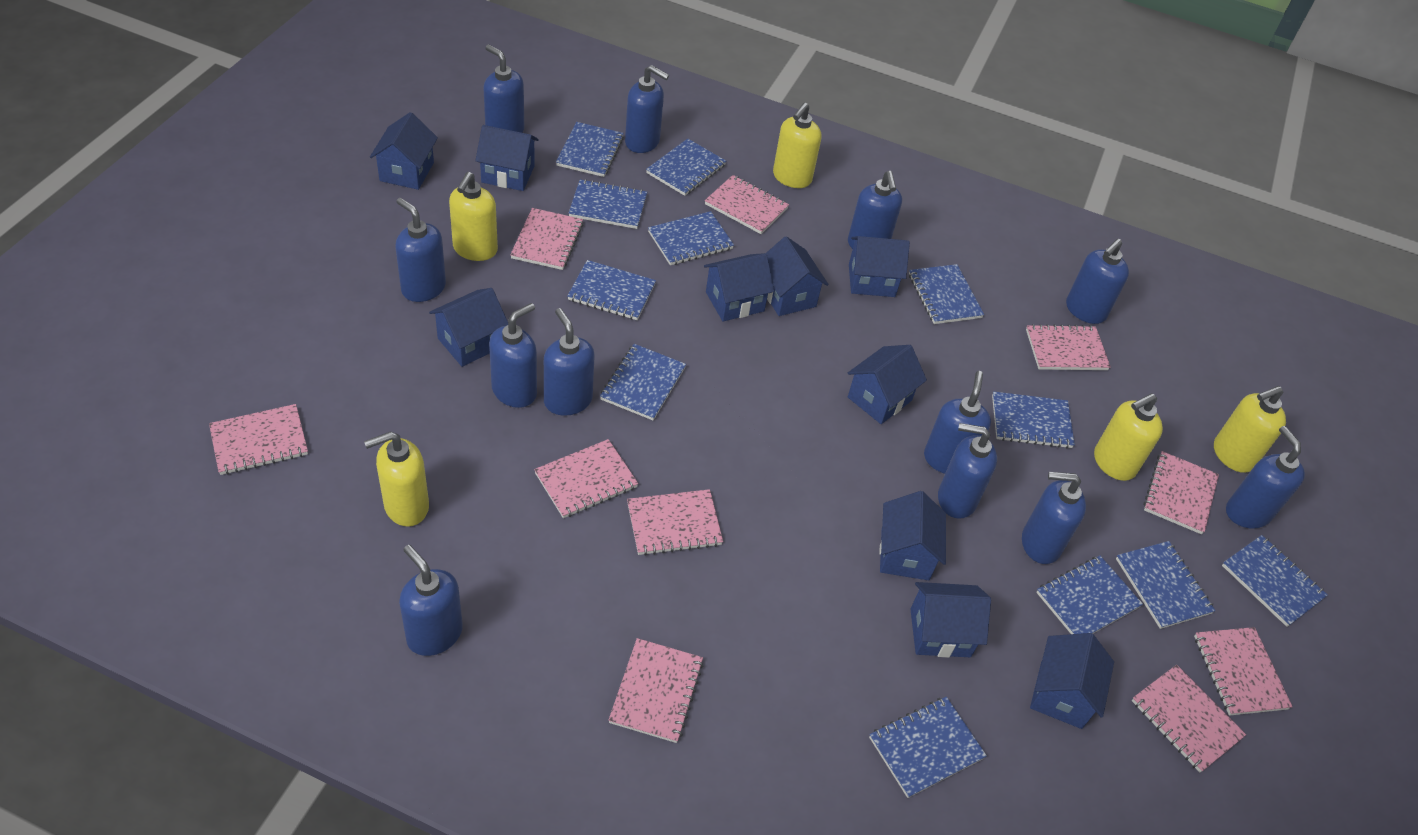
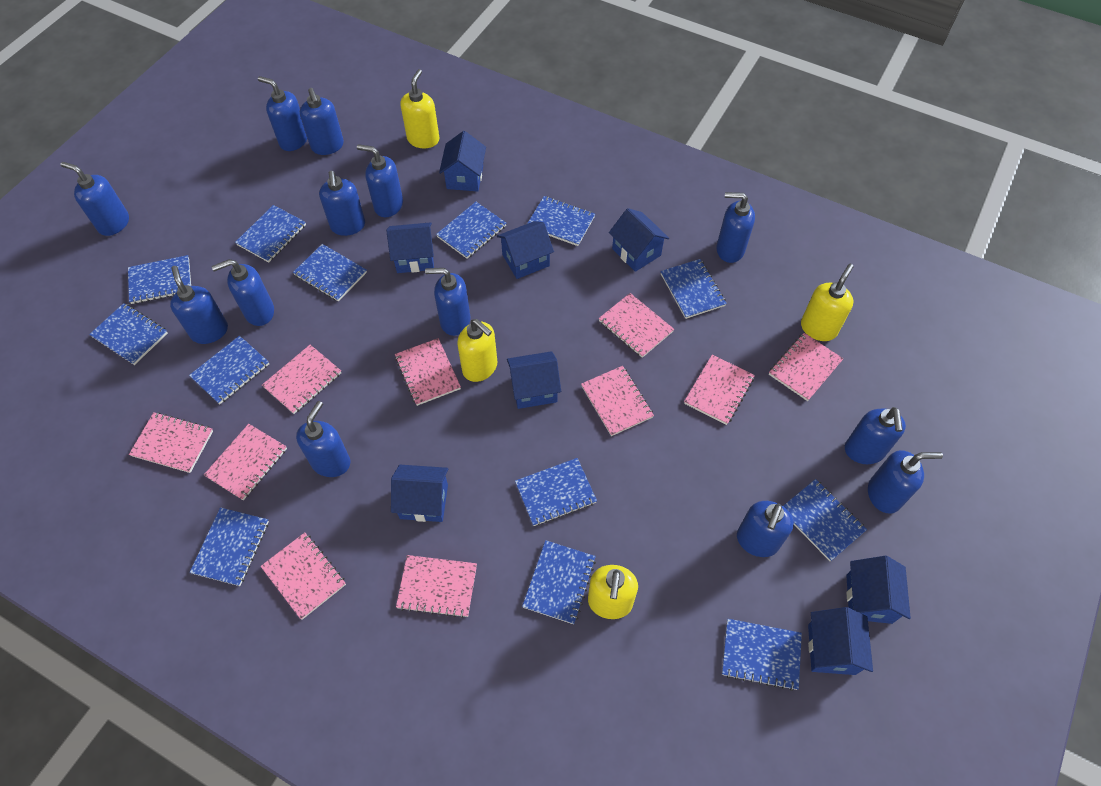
blue house: [370,112,438,190] [429,288,508,367] [475,125,539,191] [704,253,774,321] [766,236,829,316] [848,345,927,424] [849,236,910,297] [879,491,946,580] [910,582,991,658] [1030,633,1114,729] = 10 -> [386,222,434,273] [391,465,448,522] [439,131,486,192] [497,221,554,279] [507,351,561,409] [609,208,669,272] [808,607,873,675] [846,556,911,624] = 8
blue notebook: [556,122,624,177] [567,260,656,320] [569,179,647,229] [600,344,686,420] [646,138,726,196] [648,211,734,265] [869,697,987,798] [909,264,984,324] [992,391,1075,449] [1036,556,1143,634] [1116,541,1216,629] [1222,535,1328,627] = 12 -> [89,303,168,365] [128,255,191,304] [189,336,269,404] [190,507,269,586] [235,205,306,262] [293,244,367,301] [436,202,506,259] [515,458,597,526] [522,540,596,624] [527,196,595,246] [661,259,727,319] [722,619,802,691] [783,479,867,561] = 13
blue soap dispenser: [395,198,446,302] [399,545,463,656] [483,45,524,133] [489,303,537,408] [544,308,594,416] [625,65,669,153] [848,171,902,249] [924,371,991,474] [938,423,997,519] [1022,472,1086,564] [1066,239,1129,324] [1226,426,1305,529] = 12 -> [61,162,129,236] [170,266,228,344] [211,259,274,326] [258,76,307,151] [296,401,350,477] [300,88,344,155] [319,171,365,236] [357,144,403,217] [425,268,470,336] [716,192,755,263] [737,501,794,557] [845,407,906,464] [868,450,943,513] = 13
yellow soap dispenser: [364,431,429,526] [449,172,498,261] [773,103,821,188] [1094,393,1163,481] [1214,386,1286,473] = 5 -> [400,69,439,148] [457,319,497,382] [588,565,638,619] [801,264,854,341] = 4

